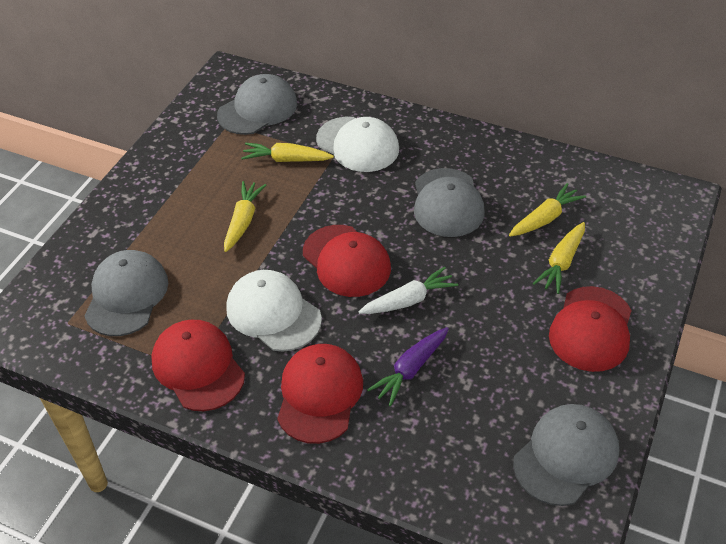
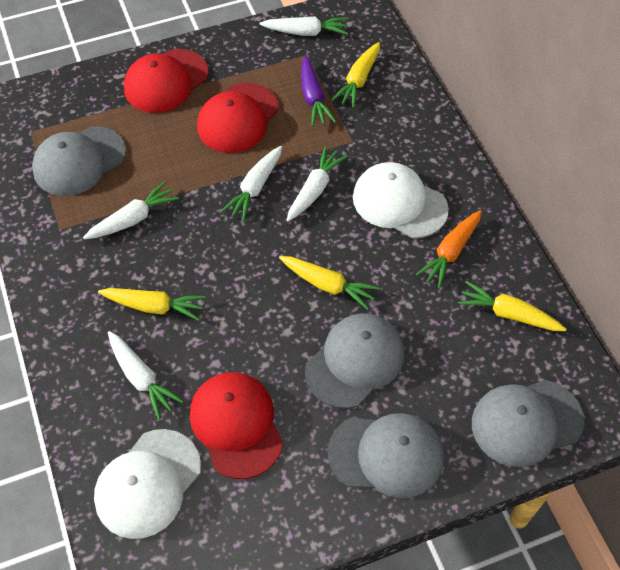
orange carrot: none = 0 -> [416,210,482,288] = 1
red cap: [151,320,245,411] [277,344,363,444] [303,225,391,297] [549,286,632,372] = 4 -> [124,49,209,113] [190,372,283,479] [197,83,279,153] = 3
white carrot: [358,267,458,314] = 1 -> [83,181,179,239] [108,331,184,420] [221,146,282,222] [260,16,348,36] [287,146,348,221] = 5

